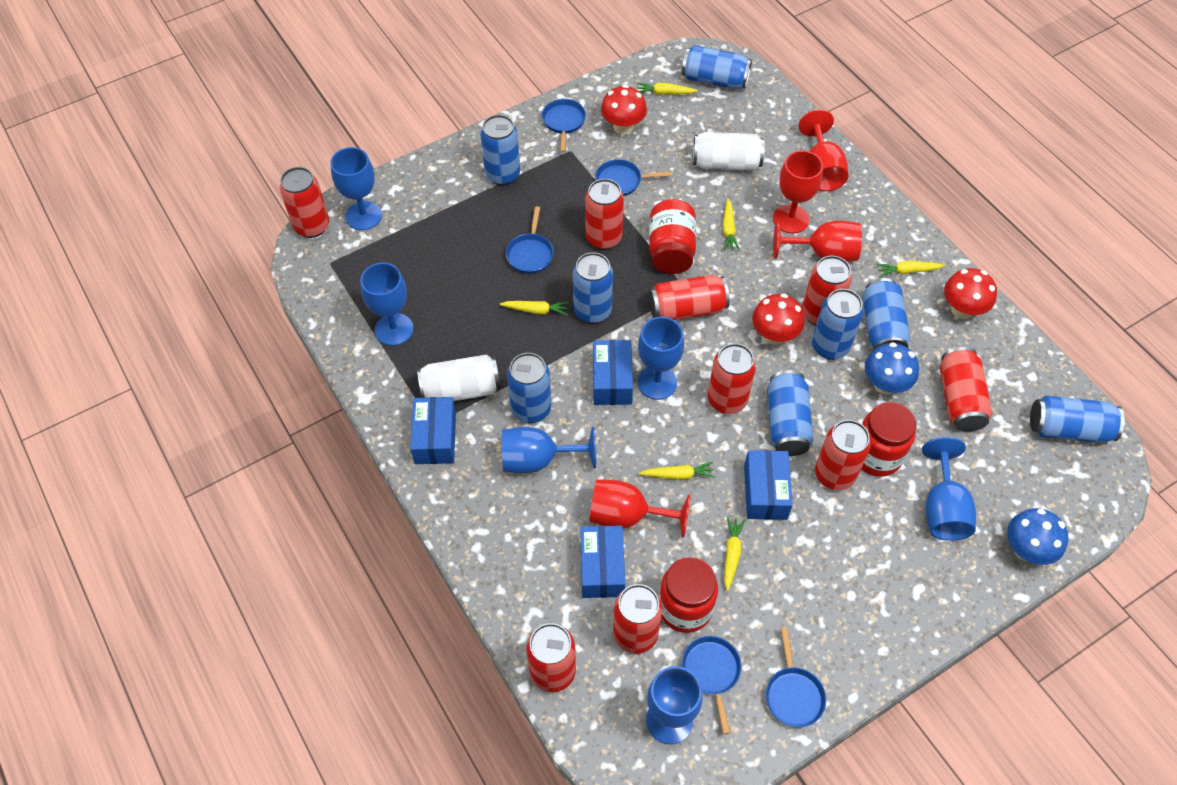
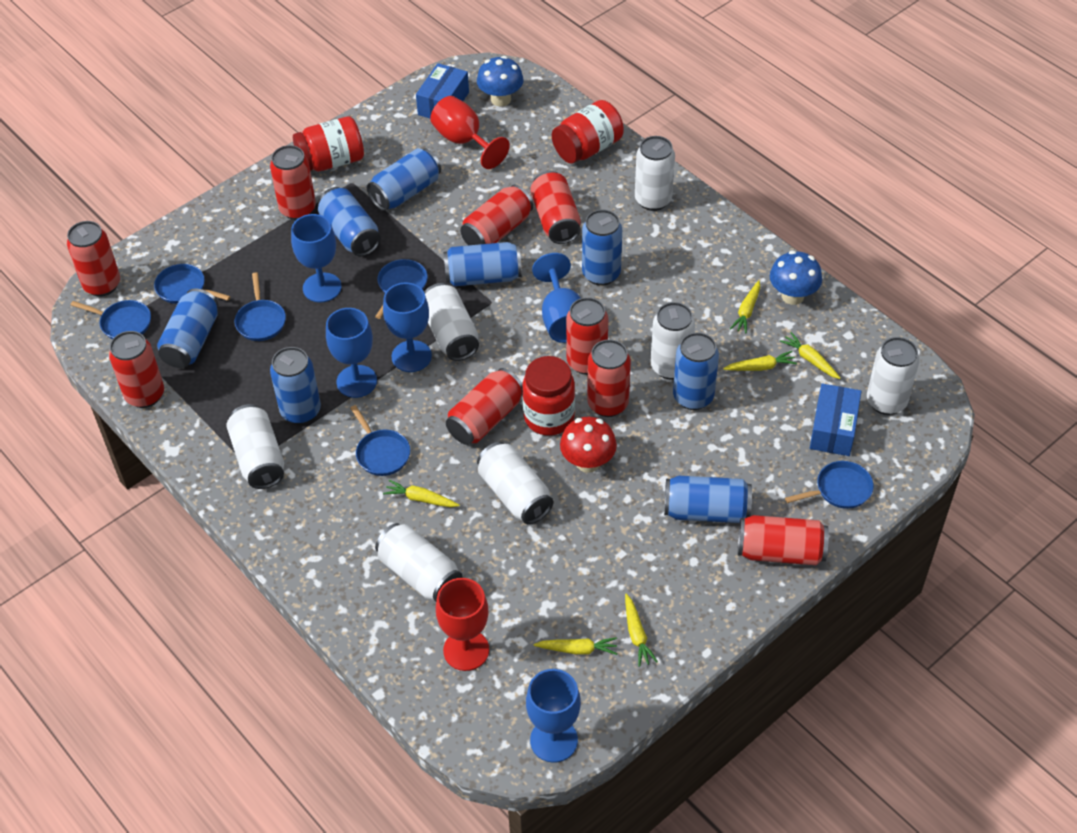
blue box: [410,397,456,464] [580,525,625,598] [593,340,633,405] [744,450,793,520] = 4 -> [416,63,469,118] [810,384,861,456] = 2
blue goblet: [330,147,382,230] [360,262,413,346] [502,427,596,473] [638,317,684,400] [646,666,703,744] [922,437,976,541] = 6 -> [291,214,342,303] [326,308,377,398] [383,282,432,372] [526,669,581,763] [532,253,581,343] = 5
blue pan: [506,206,554,274] [542,99,586,153] [595,159,672,196] [682,636,741,734] [766,627,826,727] = 5 -> [70,300,151,339] [154,264,231,304] [235,272,286,341] [350,405,410,476] [375,259,428,319] [785,461,874,509] = 6
red goblet: [589,479,690,537] [773,150,823,233] [773,221,862,262] [799,110,849,191] = 4 -> [430,96,510,169] [436,578,489,671] = 2
red mushroom: [601,85,647,134] [752,293,805,345] [944,268,997,319] = 3 -> [560,417,617,473] = 1
white can: [417,354,500,401] [693,132,765,171] = 2 -> [226,404,284,489] [375,523,462,602] [424,283,479,361] [477,442,553,524] [635,136,675,211] [650,302,695,380] [867,337,919,415] = 7

